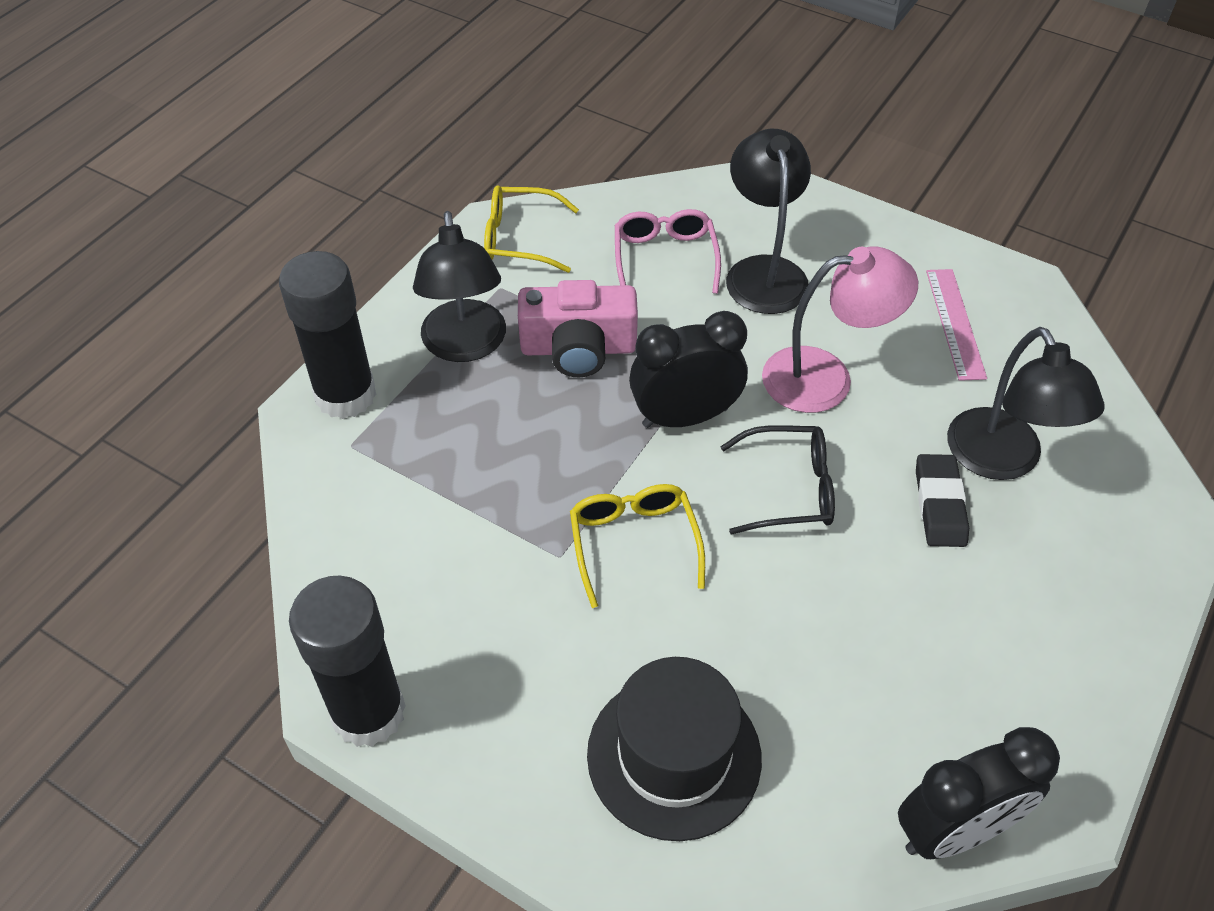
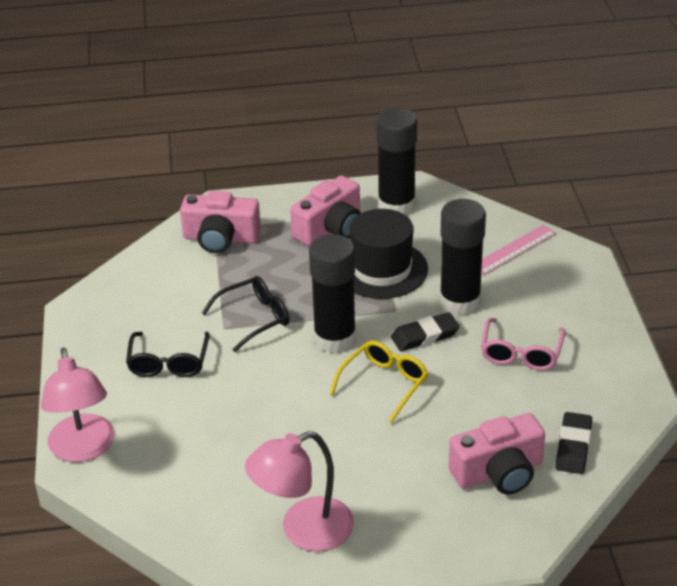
black clock: [629,311,748,428] [898,727,1060,859] = 2 -> none = 0
black eraser: [916,454,969,547] = 1 -> [391,312,460,351] [555,412,592,474] = 2
black glasses: [720,425,835,535] = 1 -> [126,332,210,377] [202,276,289,352] = 2
black glue stick: [279,251,376,419] [289,576,406,747] = 2 -> [309,234,356,353] [376,108,417,215] [439,199,486,315] = 3
black lamp: [413,211,506,362] [726,129,811,314] [947,327,1104,480] = 3 -> none = 0
pink camera: [518,280,638,377] = 1 -> [180,191,261,253] [290,175,361,246] [449,413,545,494] = 3
pink lamp: [762,247,918,413] = 1 -> [41,348,115,462] [245,431,354,552] = 2
yellow glasses: [484,185,579,273] [570,484,705,608] = 2 -> [329,341,429,423] = 1

